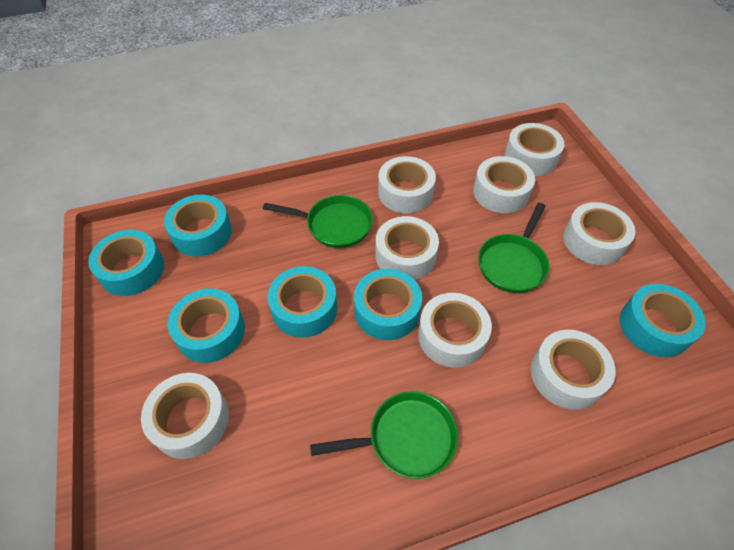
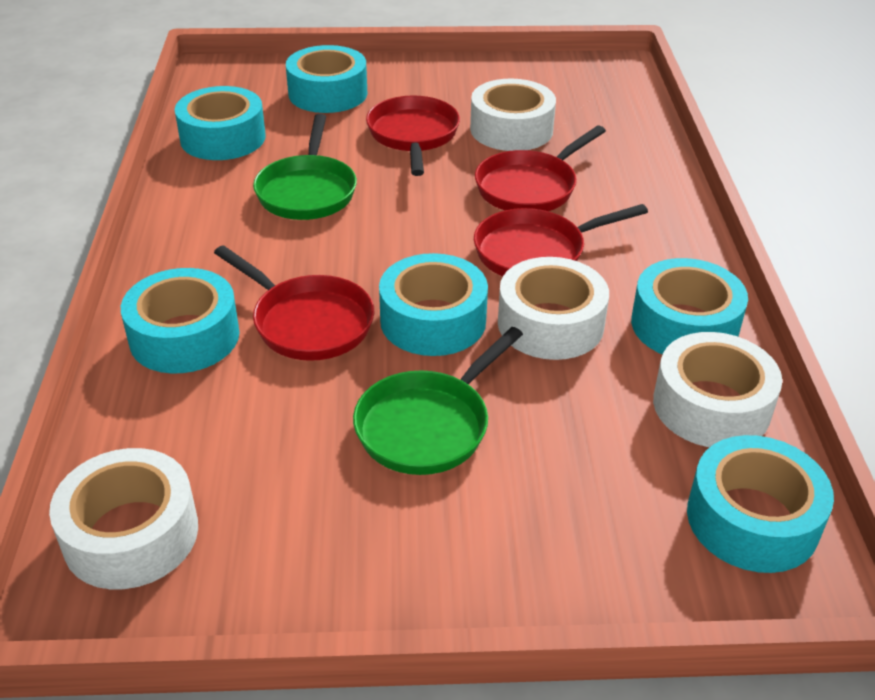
green pan: [263,195,373,248] [310,391,458,479] [478,203,549,293] = 3 -> [253,114,357,220] [353,327,523,475] = 2
red pan: none = 0 -> [214,245,374,361] [366,96,460,176] [474,204,648,276] [475,125,606,211] = 4
white tape: [141,373,229,459] [375,216,439,280] [378,156,436,213] [418,293,492,368] [473,156,535,213] [505,123,565,176] [531,330,616,410] [563,202,635,265] = 8 -> [49,448,198,589] [470,79,556,151] [498,257,609,360] [653,332,782,447] = 4

